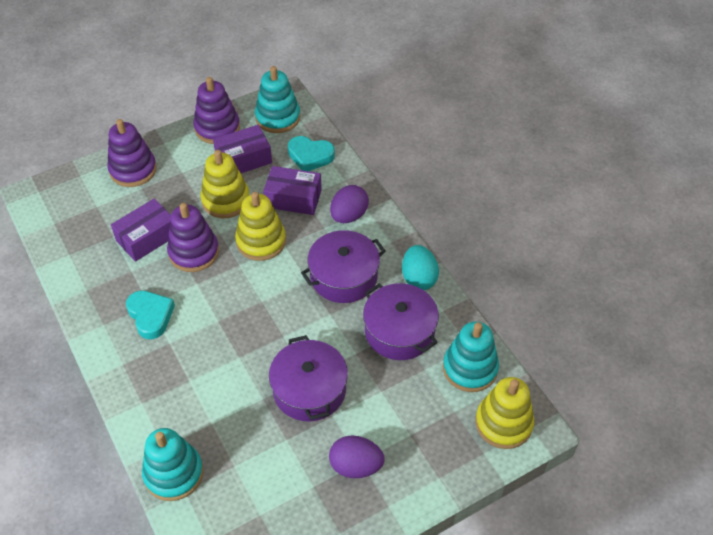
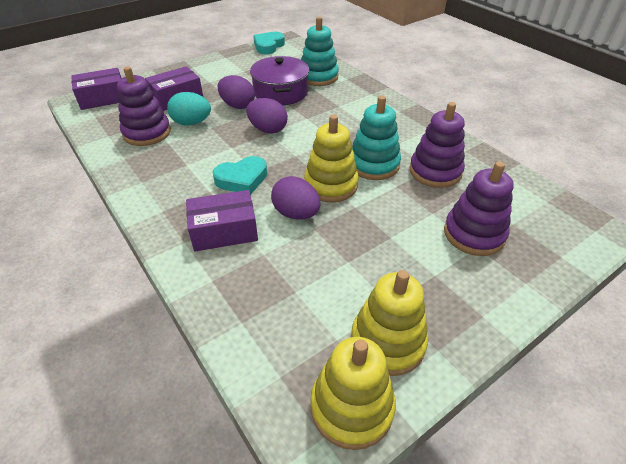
purple egg: [329,435,384,478] [330,185,369,223] = 2 -> [218,75,255,109] [246,98,288,134] [271,176,321,220] = 3
purple pot: [269,335,348,421] [301,230,386,303] [363,283,439,360] = 3 -> [250,56,309,105] = 1
turquoise stacking toy: [142,428,203,501] [255,66,300,133] [443,321,499,392] = 3 -> [301,17,339,86] [352,96,401,180] = 2

